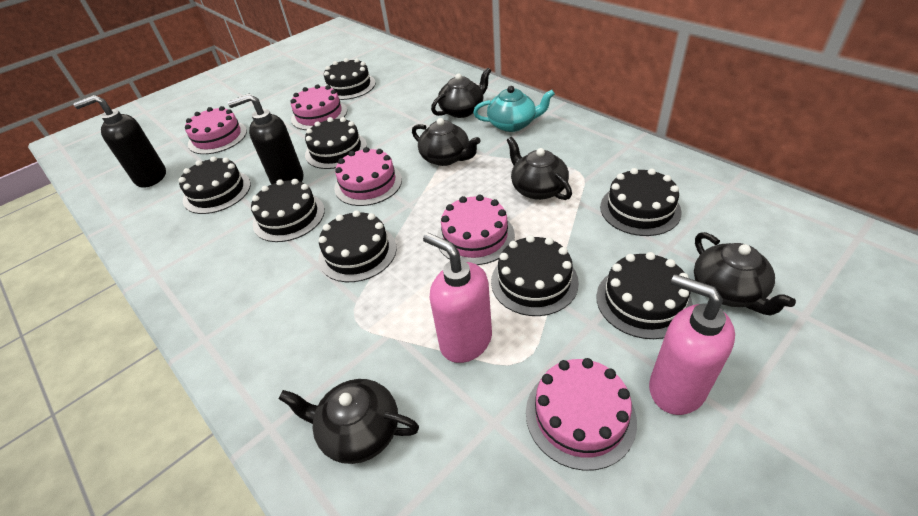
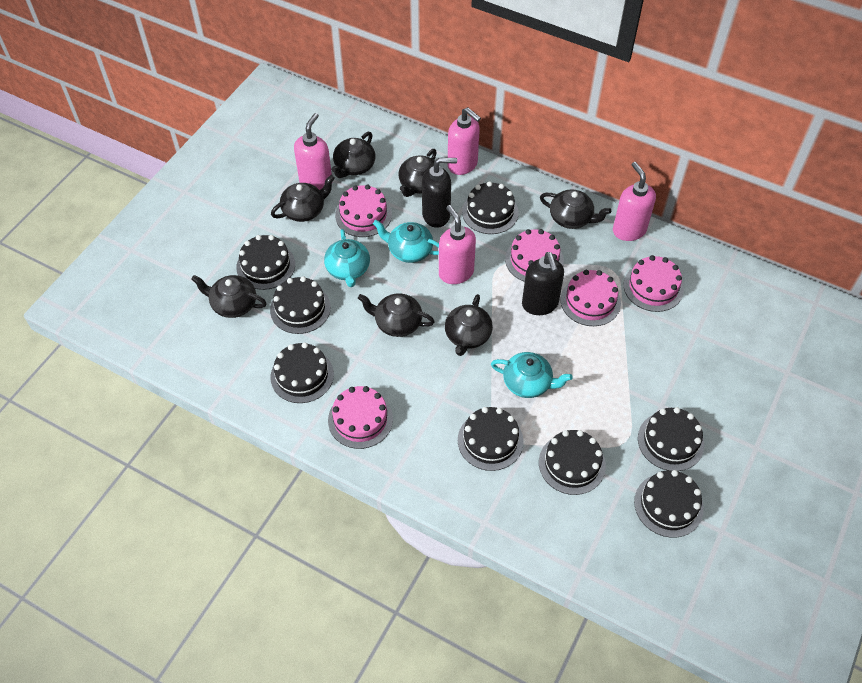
black teapot: [278,379,419,464] [412,118,481,166] [431,67,491,118] [507,137,572,200] [694,232,796,316] = 5 -> [191,275,267,318] [271,175,335,222] [331,132,375,178] [358,293,435,337] [398,149,437,197] [445,294,493,356] [540,189,611,229] = 7
pink soap dispenser: [423,233,492,363] [649,274,735,415] = 2 -> [294,113,332,190] [439,205,476,284] [447,107,481,175] [613,162,656,241] = 4
turquoise teapot: [473,86,555,132] = 1 -> [324,229,370,287] [373,220,439,263] [491,352,573,398] = 3

